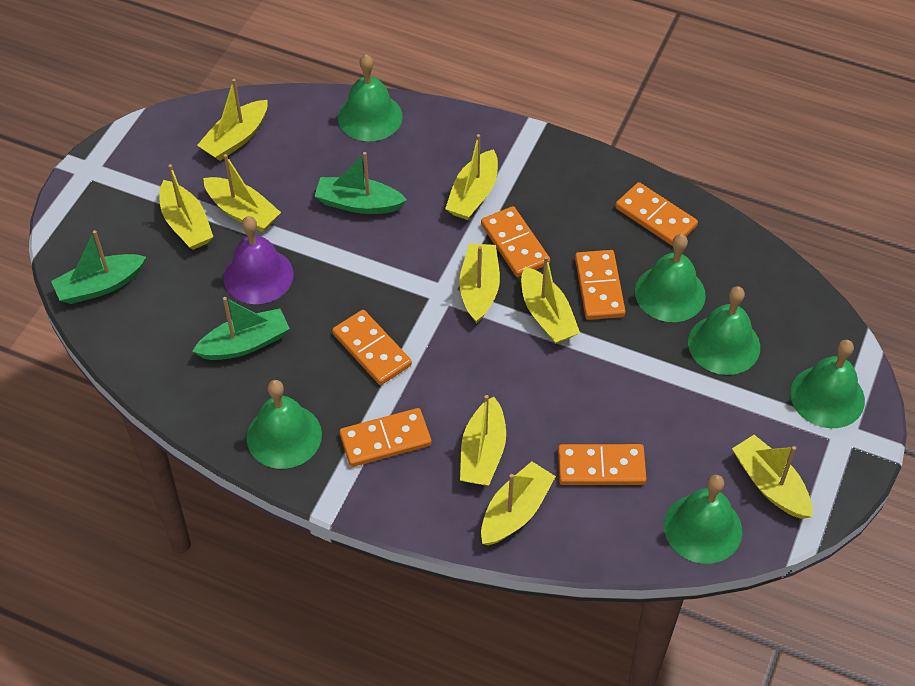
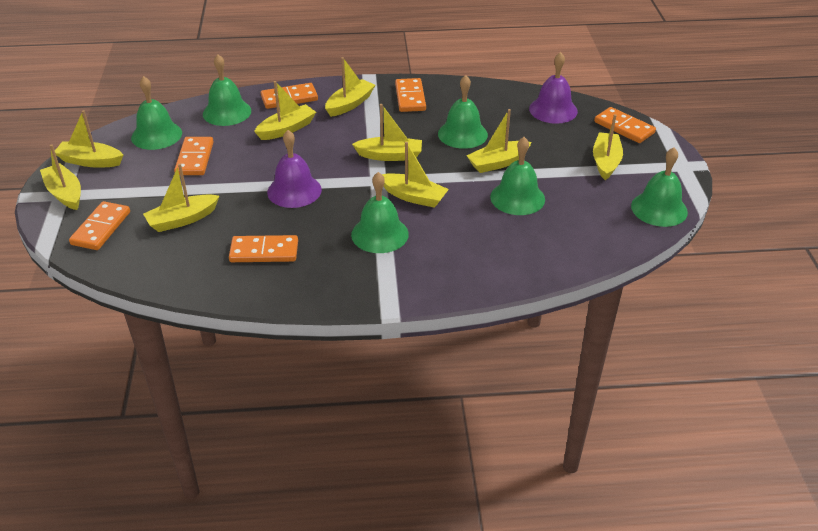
green boat: [51,230,146,304] [192,297,290,360] [314,152,407,214] = 3 -> none = 0
purple bell: [224,216,293,304] = 1 -> [267,130,322,208] [529,52,578,124] = 2

